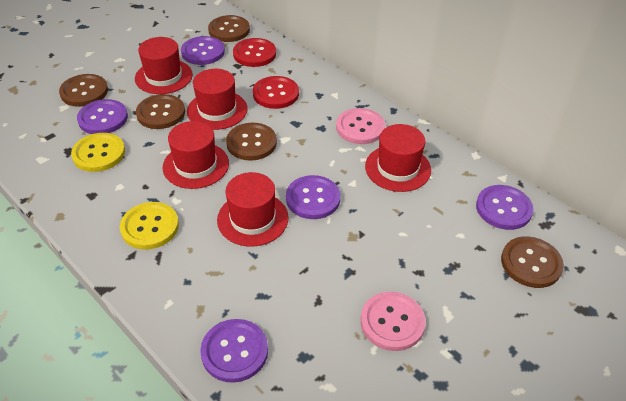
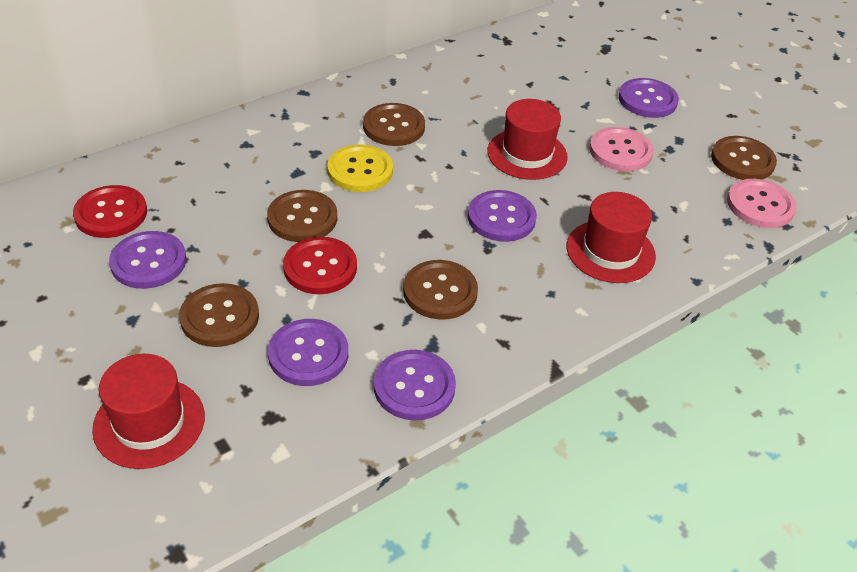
red hat: [135,37,193,94] [163,121,229,189] [187,69,248,130] [217,172,289,247] [365,124,431,192] = 5 -> [92,354,205,469] [487,99,568,180] [567,192,656,283] = 3
yellow button: [71,133,125,172] [120,202,179,250] = 2 -> [327,145,393,192] = 1

